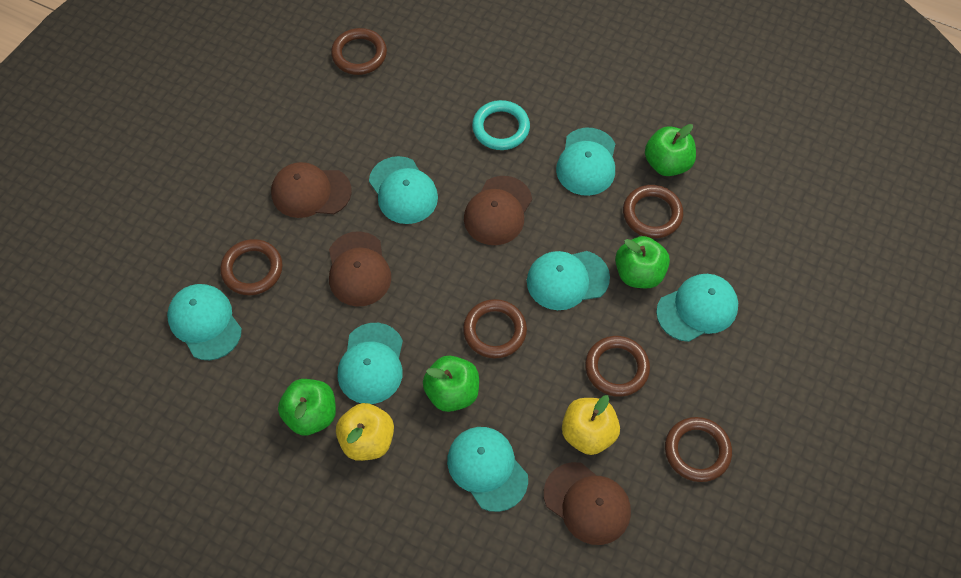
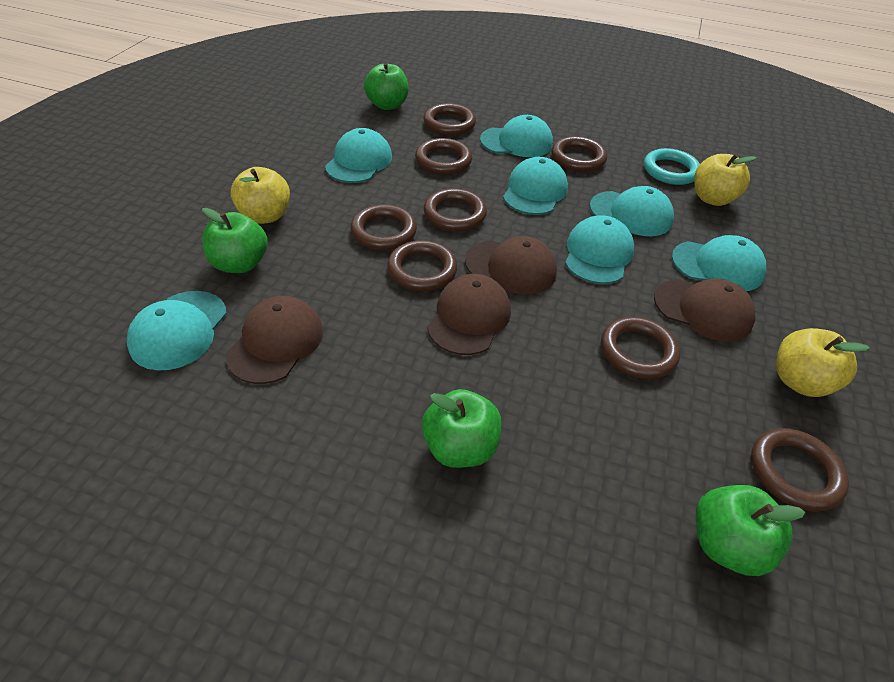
brown ring: [220,239,283,295] [331,28,387,75] [463,299,527,358] [585,336,650,397] [623,185,683,238] [665,417,732,482] = 6 -> [351,204,417,250] [387,240,458,291] [415,138,472,175] [423,103,476,135] [424,188,487,231] [551,136,607,172] [601,317,680,379] [751,428,849,512] = 8
yellow apple: [336,403,394,461] [562,395,620,455] = 2 -> [231,167,290,224] [694,154,756,206] [776,328,870,397] = 3

